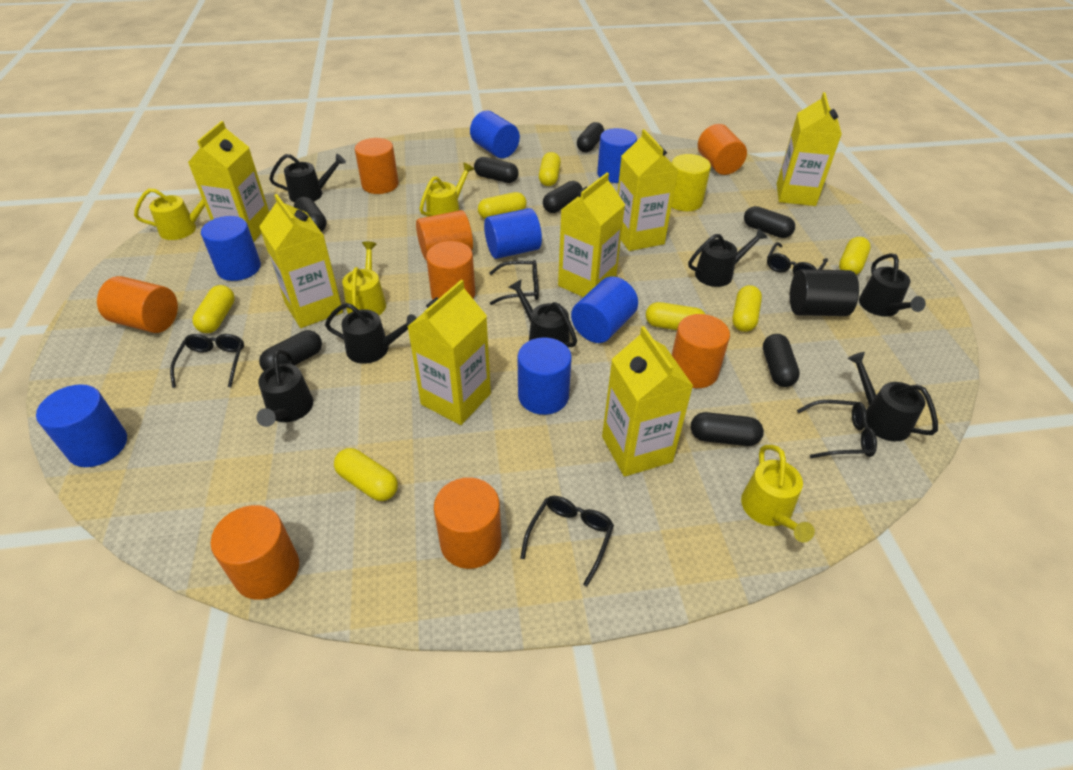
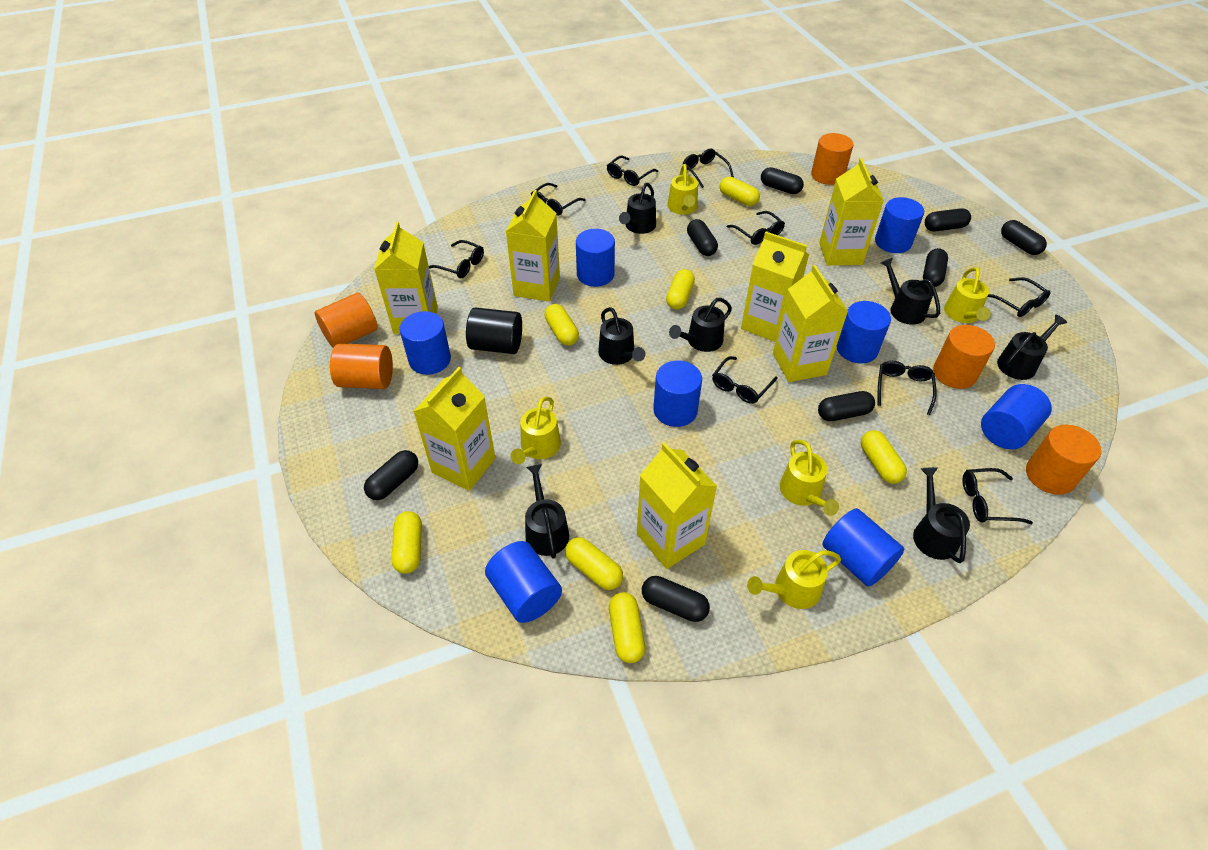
black glasses: [170,334,244,388] [489,260,539,305] [520,496,614,587] [767,242,828,274] [797,400,877,458] = 5 -> [429,240,484,278] [531,183,586,215] [607,156,658,186] [683,148,734,188] [712,356,778,404] [727,211,785,245] [878,361,937,415] [962,468,1033,524] [988,277,1051,317] = 9
blue cylinder: [36,384,127,467] [201,216,261,281] [470,110,520,158] [484,208,542,259] [518,337,572,415] [571,276,638,343] [597,128,637,183] = 7 -> [400,311,451,375] [485,541,562,623] [576,229,615,287] [653,360,702,427] [822,508,904,587] [836,301,891,364] [875,197,924,253] [981,384,1052,450] = 8
orange cylinder: [97,276,178,333] [211,505,299,600] [355,138,399,194] [416,210,473,261] [426,241,475,299] [434,477,501,569] [672,314,730,388] [698,124,747,175] = 8 -> [315,293,378,348] [330,343,393,389] [811,133,853,185] [933,325,995,389] [1026,424,1101,495] = 5
yellow cylinder: [671,154,711,211] = 1 -> none = 0
yellow watering can: [134,188,205,240] [342,241,386,315] [419,163,474,217] [741,445,815,542] = 4 -> [511,397,561,464] [668,164,698,215] [747,550,841,609] [780,440,839,516] [944,267,991,323] = 5

